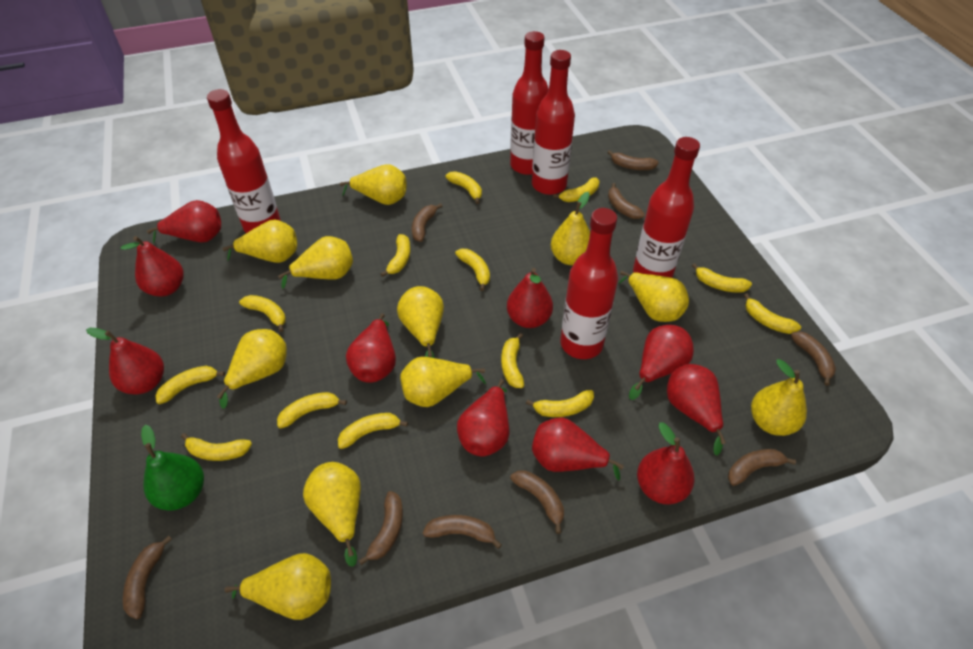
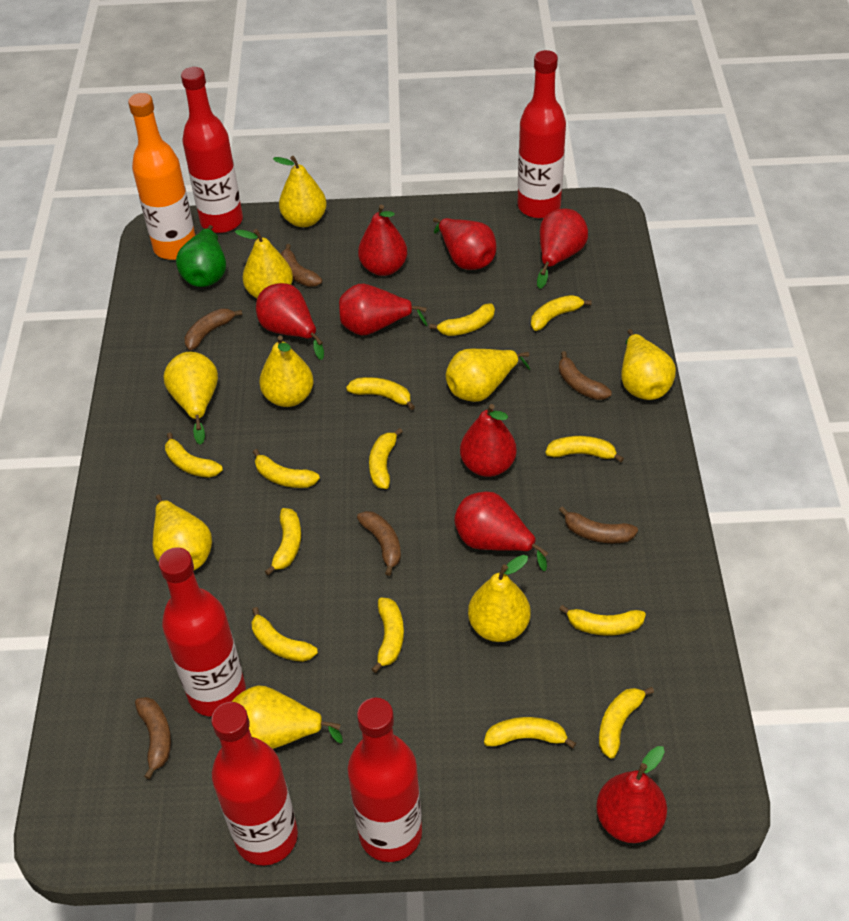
brown banana: [123,536,172,619] [358,491,403,565] [412,203,442,242] [423,515,502,549] [510,470,564,534] [607,150,659,170] [608,183,645,219] [728,449,796,486] [791,331,836,386] = 9 -> [135,697,171,779] [185,308,242,350] [281,244,322,287] [357,511,401,576] [559,351,612,400] [559,506,638,543] = 6
orange bottle: none = 0 -> [128,93,196,260] = 1
red pear: [86,327,164,395] [121,236,184,297] [147,200,221,244] [346,313,396,383] [457,379,509,457] [507,268,553,328] [532,418,624,481] [629,325,694,400] [637,422,694,505] [667,364,726,456] = 10 -> [256,283,324,360] [339,284,428,336] [358,205,407,276] [433,218,496,270] [454,492,548,571] [460,404,517,477] [537,208,588,289] [596,746,667,843] = 8
yellow pear: [217,329,287,409] [222,220,297,263] [225,553,331,620] [278,236,353,289] [303,462,361,567] [340,164,407,205] [397,286,444,358] [400,357,486,407] [551,192,590,265] [618,271,689,322] [751,359,807,436] = 11 -> [153,495,212,570] [163,352,218,445] [231,685,343,749] [235,229,293,298] [259,335,314,407] [273,156,327,227] [446,349,531,402] [468,555,531,642] [621,329,676,400] = 9

